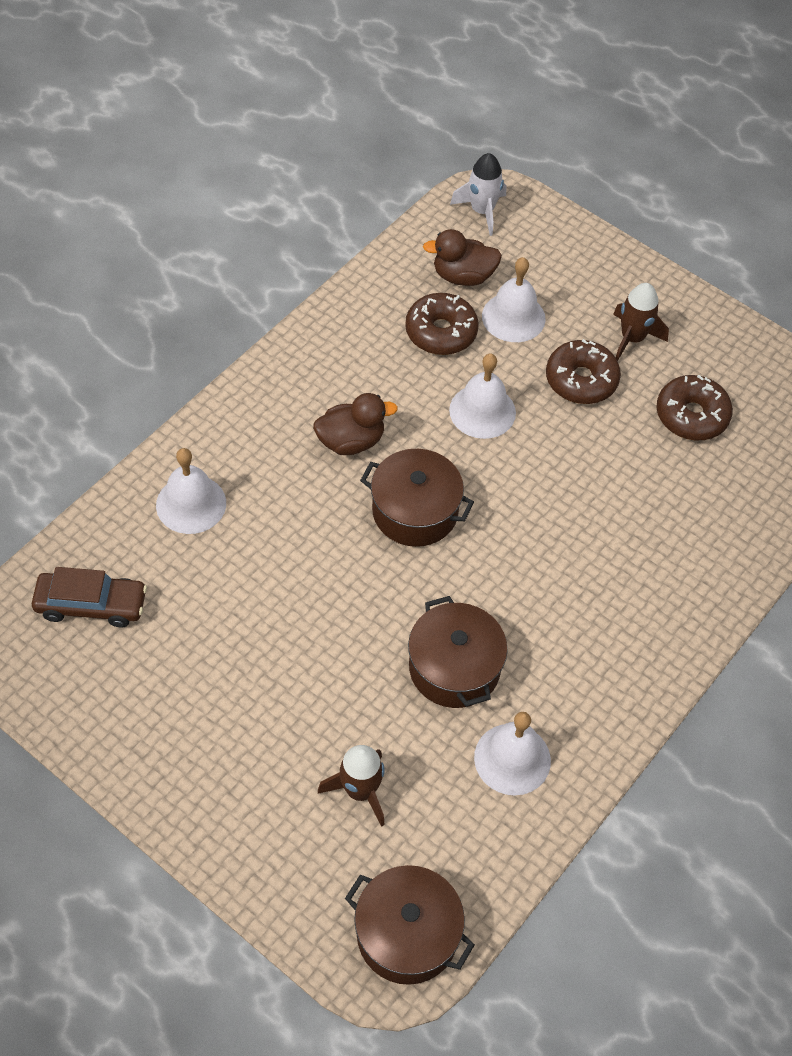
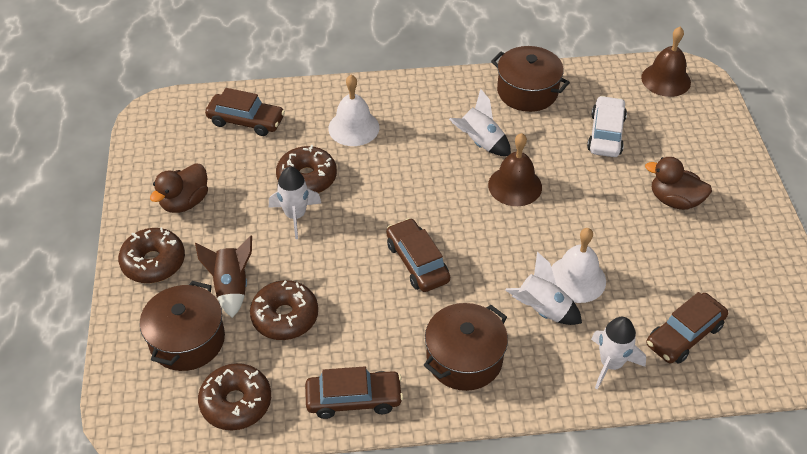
brown bell: none = 0 -> [488,133,542,206] [641,27,691,97] = 2
brown car: [32,567,147,627] = 1 -> [205,88,285,136] [305,366,403,419] [386,218,450,292] [647,292,728,364] = 4
brown donut: [405,293,479,355] [546,339,621,404] [656,375,733,440] = 3 -> [118,227,185,283] [198,363,271,430] [250,280,318,340] [276,145,337,193] = 4
brown rocket: [318,745,385,827] [613,283,669,361] = 2 -> [195,235,252,318] = 1
white bell: [156,448,226,534] [449,353,516,439] [474,712,551,795] [482,257,546,342] = 4 -> [328,75,379,146] [551,228,606,303] = 2
white car: none = 0 -> [587,96,627,157] = 1
white rocket: [450,153,506,236] = 1 -> [269,167,321,239] [449,89,511,156] [505,252,582,325] [591,317,646,390] = 4

